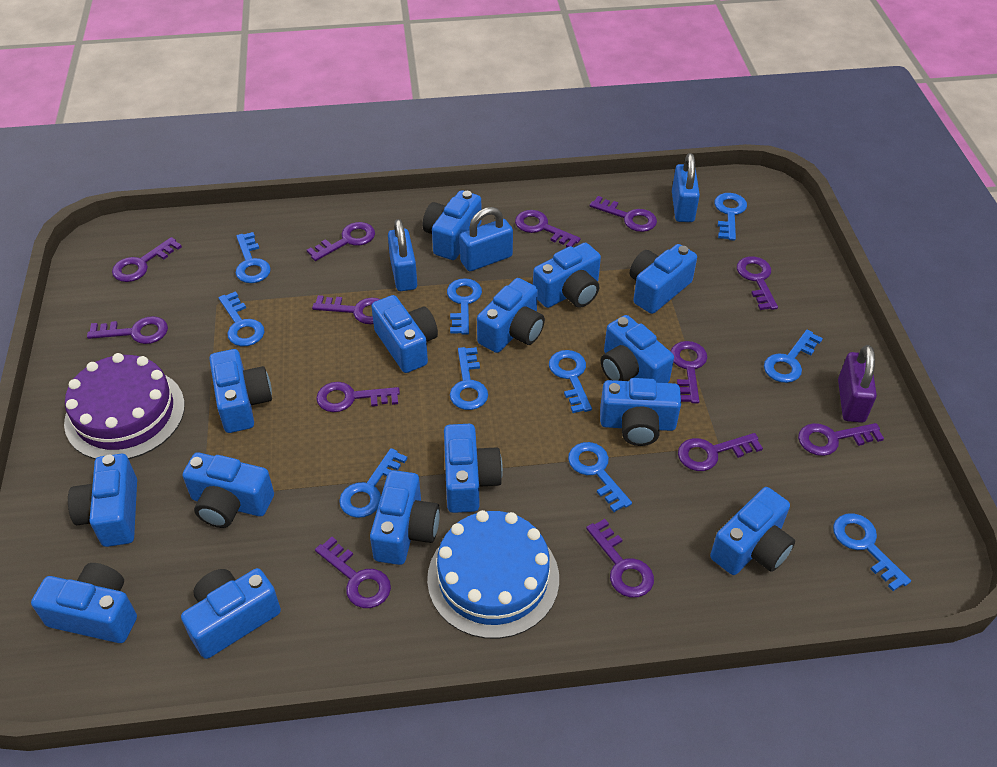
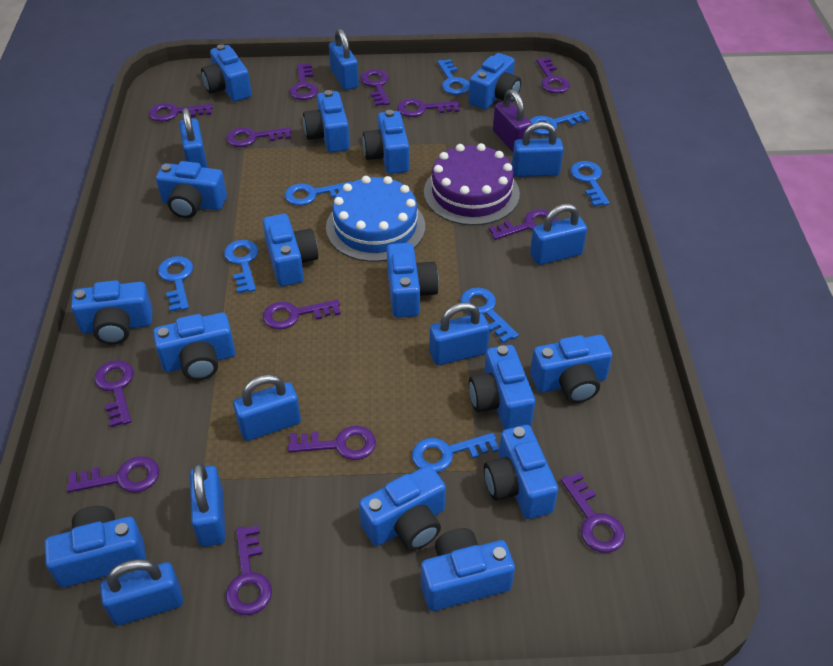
blue key: [219,291,265,346] [236,232,271,283] [339,448,407,518] [447,278,482,335] [450,347,488,410] [549,350,592,413] [568,442,632,512] [714,193,747,241] [764,330,823,383] [833,513,911,591] = 10 -> [158,256,193,312] [224,240,259,293] [285,182,351,206] [412,433,499,473] [437,59,470,95] [460,288,519,343] [529,111,589,135] [570,161,610,207] = 8
blue padlock: [388,219,417,291] [460,207,513,271] [672,153,700,222] = 3 -> [100,559,183,626] [179,108,208,168] [190,463,226,547] [233,374,301,441] [329,28,359,90] [429,302,490,365] [512,121,564,177] [530,204,587,265] = 8

